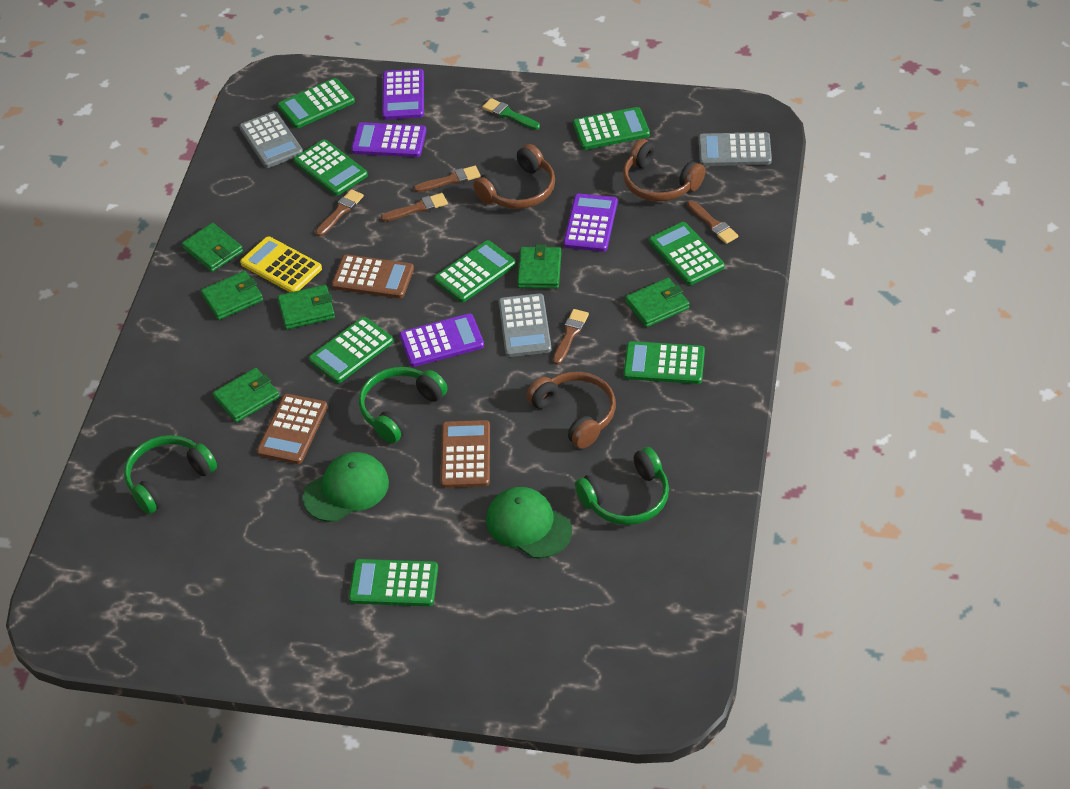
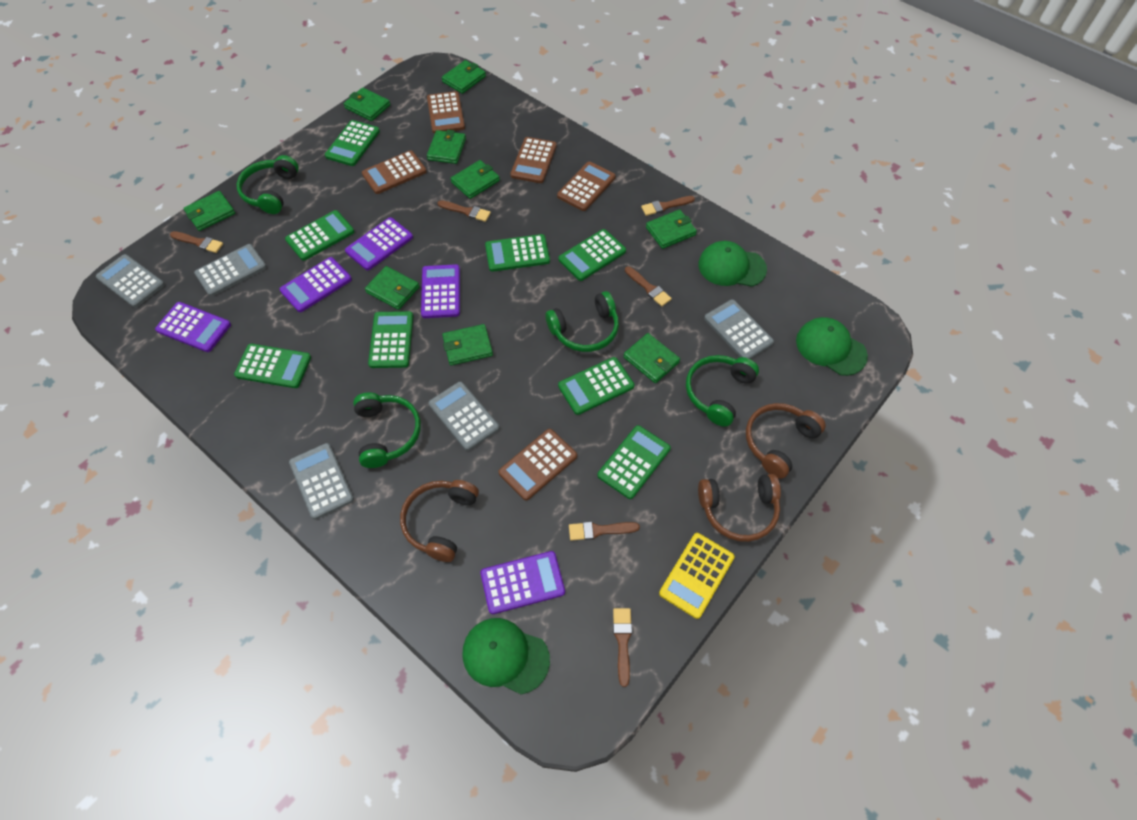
brown brush: [316,189,364,236] [381,193,448,222] [414,166,480,192] [553,309,589,365] [687,200,738,244] = 5 -> [170,231,223,253] [438,200,491,222] [569,522,640,541] [613,608,632,687] [625,266,672,306] [641,196,695,216] = 6
brown calculator: [257,394,328,464] [332,255,414,298] [441,420,490,488] = 3 -> [362,150,427,194] [427,91,465,134] [499,429,577,500] [510,137,557,183] [557,162,616,211] = 5
green brush: [482,98,540,130] = 1 -> none = 0
green cap: [302,452,389,522] [486,487,572,558] = 2 -> [462,618,550,694] [698,241,767,287] [796,317,868,376] = 3
green headphones: [124,435,217,514] [359,367,447,444] [575,447,669,525] = 3 -> [237,155,299,214] [353,393,421,468] [545,291,619,352] [686,355,759,427] = 4
green wallet: [182,223,243,272] [201,271,263,320] [213,368,279,422] [277,285,335,329] [517,244,561,289] [625,278,690,327] = 6 -> [184,191,235,231] [344,87,390,121] [365,266,419,310] [427,130,466,164] [441,60,486,94] [442,324,493,366] [450,160,500,199] [623,333,680,383] [646,209,697,249] = 9
grey calculator: [239,111,303,168] [499,294,551,357] [699,132,772,166] = 3 -> [96,254,165,308] [194,244,267,296] [289,443,354,520] [429,382,500,451] [704,299,774,359] = 5
purple calculator: [351,122,426,157] [382,69,424,120] [400,313,484,367] [563,194,618,252] = 4 -> [155,302,231,352] [280,257,352,312] [345,217,413,270] [421,264,460,318] [481,551,565,614] = 5

